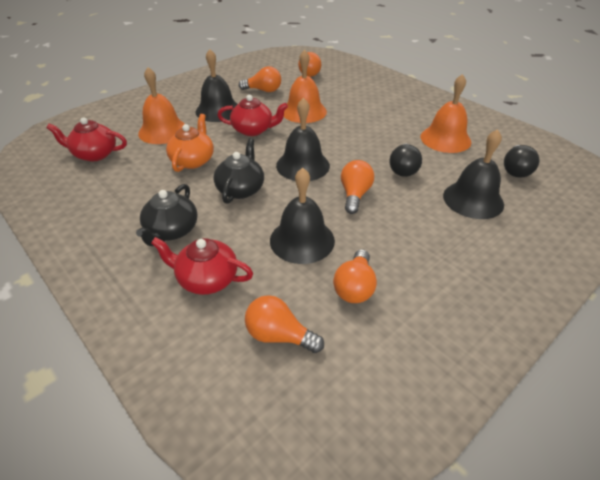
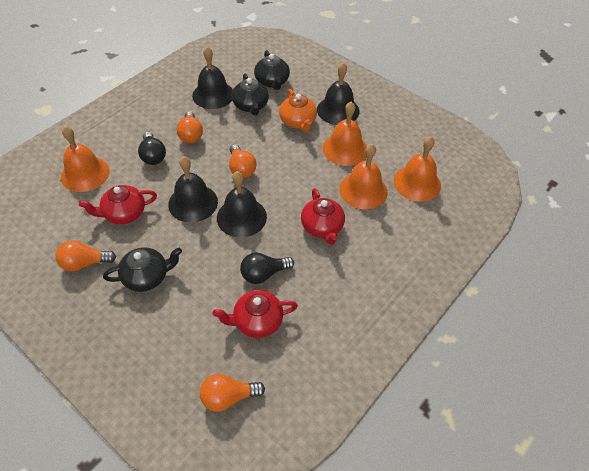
black teapot: [136,184,197,246] [214,138,264,204] = 2 -> [103,247,182,292] [232,73,269,116] [254,50,290,90] = 3
orange bell: [138,67,185,144] [284,50,327,123] [421,74,471,153] = 3 -> [61,126,110,192] [323,102,367,166] [340,144,388,209] [393,136,441,201] = 4
orange light bulb: [239,66,281,92] [245,295,324,353] [298,52,321,77] [333,249,377,303] [341,160,374,214] = 5 -> [55,240,116,271] [176,111,203,143] [200,374,265,412] [229,144,256,178] = 4

